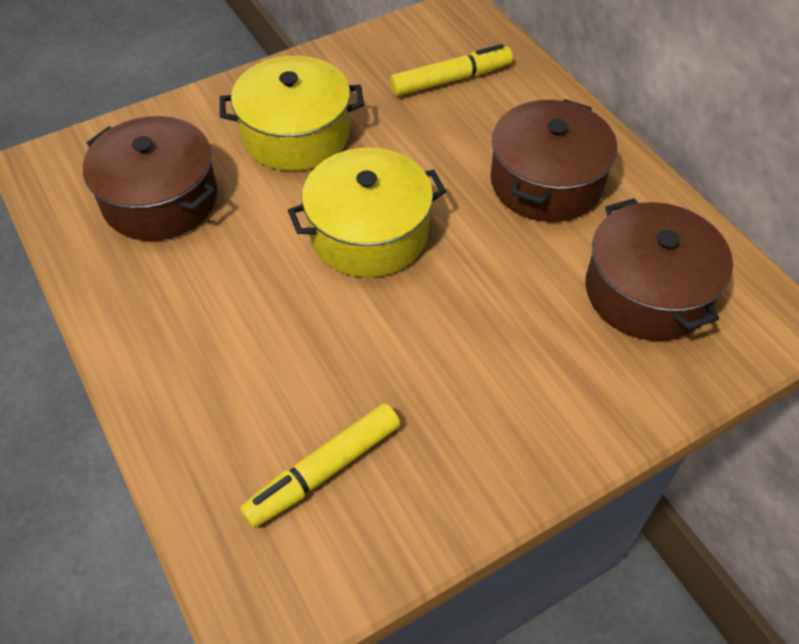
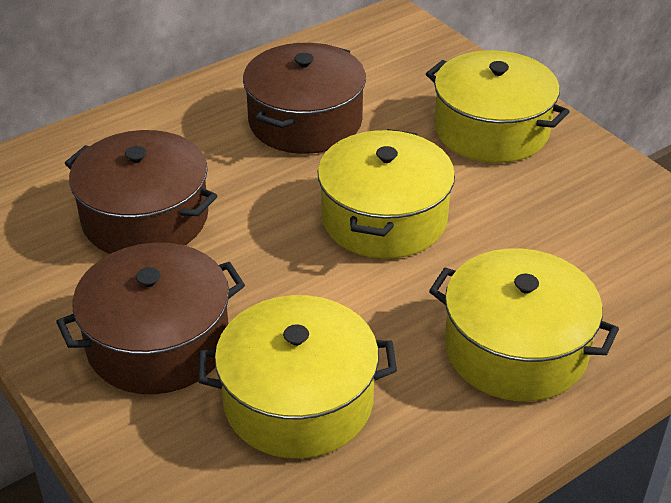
yellow marker: [240,403,400,528] [390,44,513,96] = 2 -> none = 0
yellow pot: [220,56,364,171] [288,147,446,277] = 2 -> [198,295,397,459] [318,129,455,259] [426,50,570,163] [429,248,619,401] = 4

